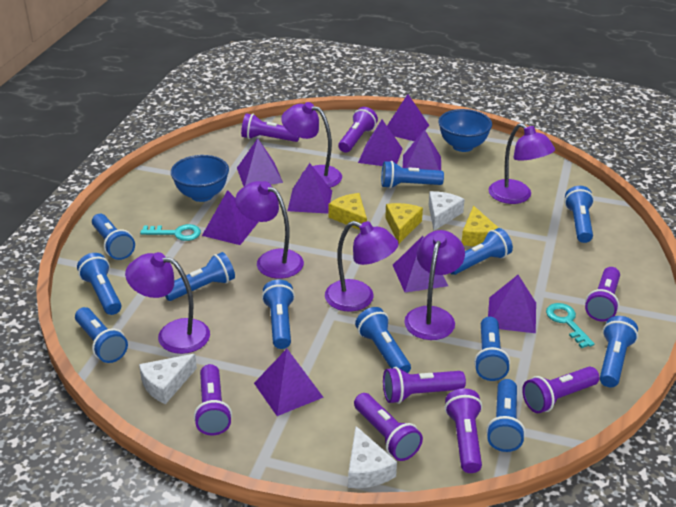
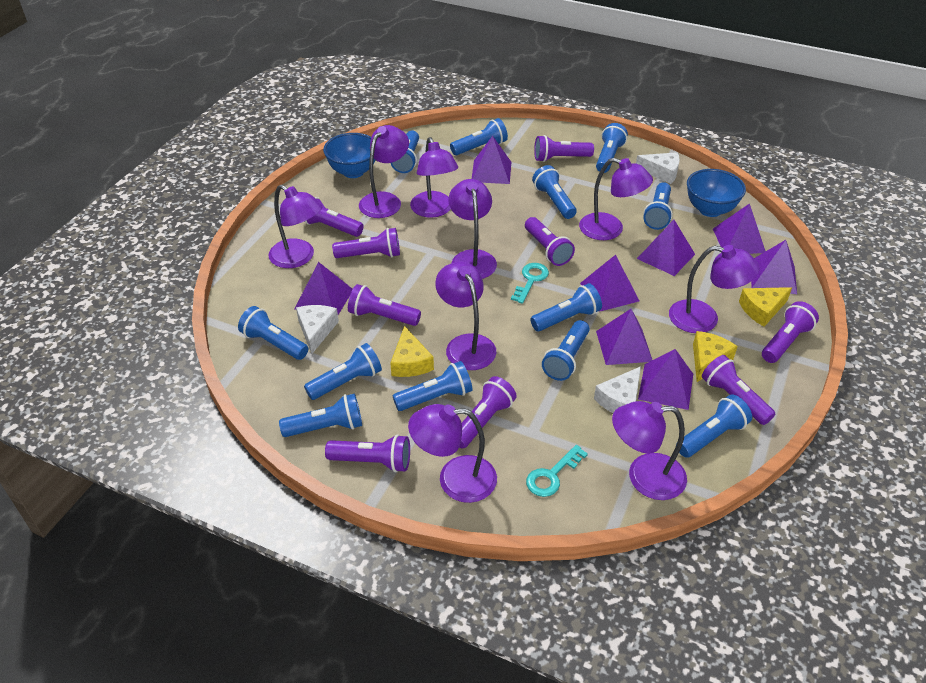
purple flashlight: [194,364,232,435] [241,113,299,142] [339,107,378,153] [354,393,423,461] [383,367,466,404] [445,388,482,473] [522,366,599,413] [585,267,620,322] = 8 -> [304,197,364,237] [325,434,410,473] [332,228,400,258] [348,284,421,326] [459,376,517,449] [525,217,575,266] [534,135,594,162] [702,355,775,425] [762,301,819,363] = 9
purple lamp: [125,252,210,354] [235,181,304,279] [281,102,342,188] [325,221,399,312] [404,230,465,340] [488,123,555,204] = 6 -> [268,185,323,268] [359,125,409,218] [408,404,497,503] [410,137,458,218] [435,261,496,370] [448,179,497,279] [579,158,653,240] [612,401,687,500] [669,245,760,333] = 9
purple pyramid: [202,190,258,245] [237,138,283,186] [254,349,324,416] [287,163,332,214] [358,120,403,166] [387,94,429,141] [393,236,448,292] [403,129,441,170] [488,275,536,333] = 9 -> [295,262,353,315] [472,136,511,184] [580,255,639,312] [596,309,652,365] [637,220,695,276] [638,349,693,410] [713,203,766,254] [751,240,797,294] = 8

